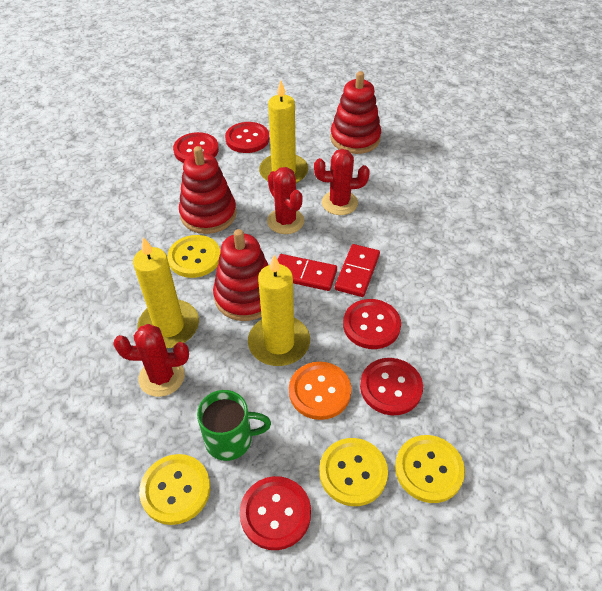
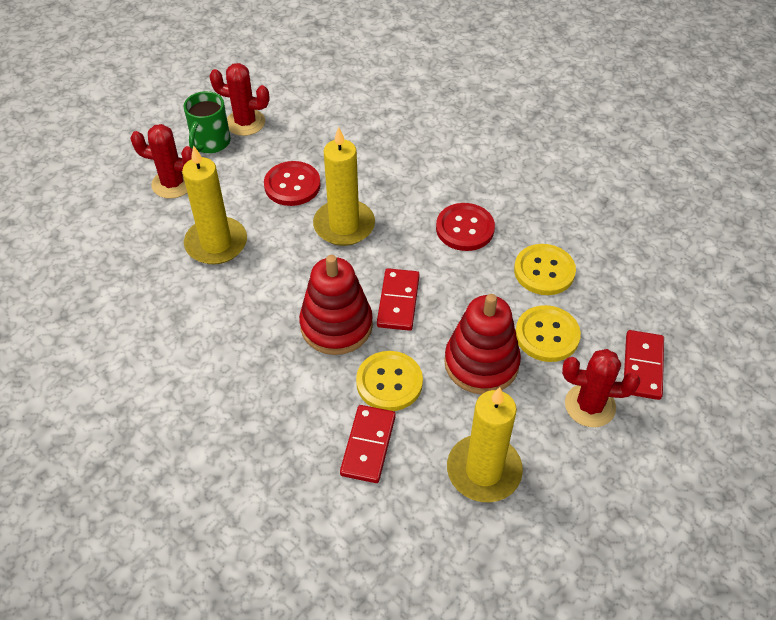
orange button: [289,362,351,420] = 1 -> none = 0
red button: [173,132,219,163] [225,122,269,153] [239,476,311,550] [343,299,401,349] [360,358,423,415] = 5 -> [264,161,321,206] [436,203,495,251] = 2
red domino: [278,254,337,291] [335,244,380,297] = 2 -> [340,405,396,483] [377,268,420,331] [624,330,664,400] = 3
red stacking toy: [179,146,237,234] [213,229,268,321] [330,71,381,154] = 3 -> [299,255,373,355] [444,294,521,395] = 2
yellow button: [139,454,210,525] [167,235,221,278] [319,438,388,506] [395,435,465,503] = 4 -> [356,351,423,411] [514,244,576,295] [516,305,581,362] = 3

